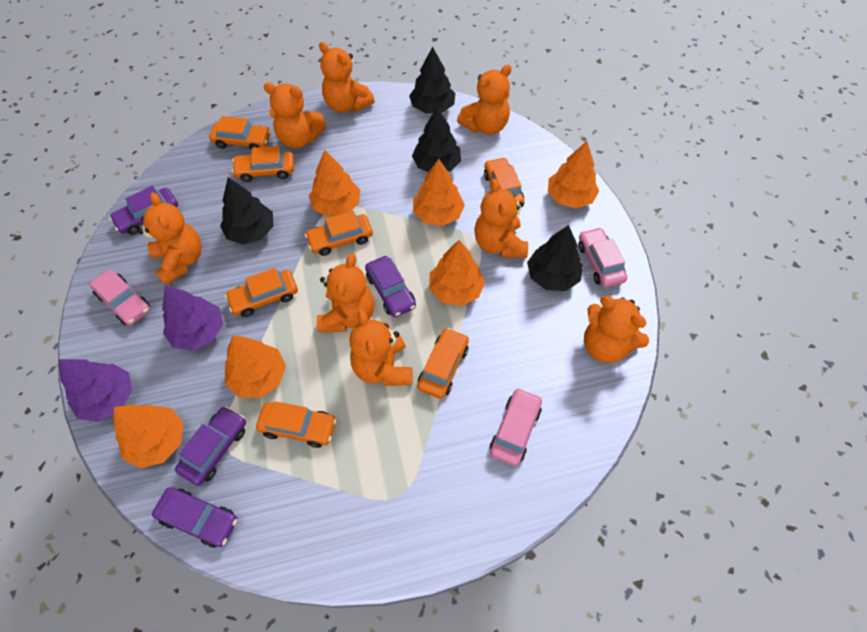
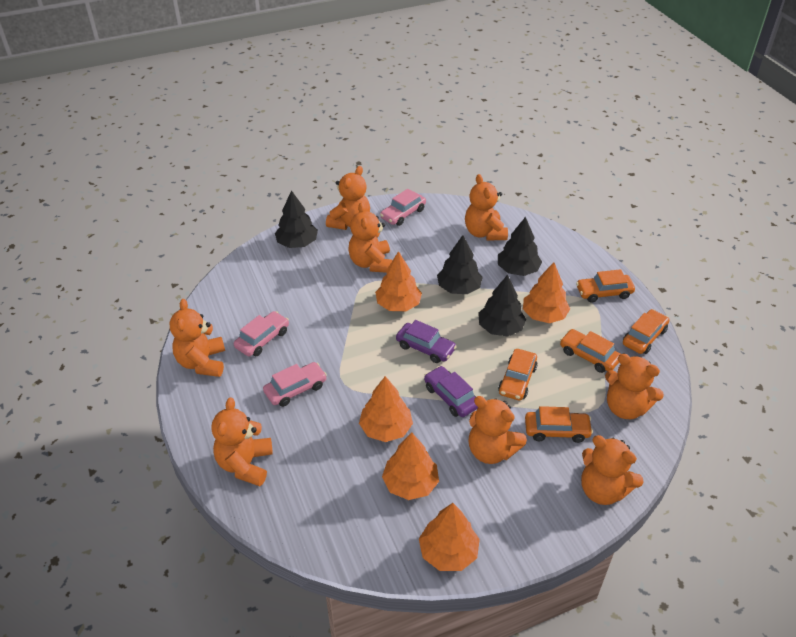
orange car: [209,116,271,150] [225,268,298,317] [232,146,294,182] [256,401,337,448] [305,211,373,256] [417,328,469,399] [484,157,525,203] = 7 -> [498,349,537,401] [525,406,593,443] [560,329,620,373] [576,269,635,303] [623,309,670,354] = 5
orange tree: [113,405,183,468] [225,335,286,398] [309,150,360,217] [413,159,465,226] [429,240,485,306] [548,141,599,209] = 6 -> [359,376,413,442] [375,251,422,311] [382,432,439,500] [419,503,480,571] [523,262,570,323] = 5
purple car: [109,186,178,235] [152,487,238,548] [175,406,246,486] [365,256,416,317] = 4 -> [396,320,457,363] [424,366,478,417] = 2
purple tree: [58,359,132,422] [162,286,223,351] = 2 -> none = 0

